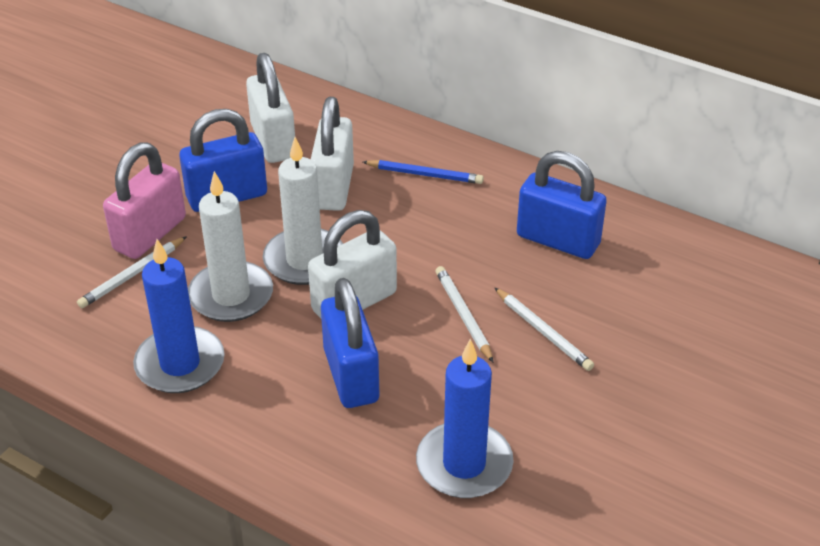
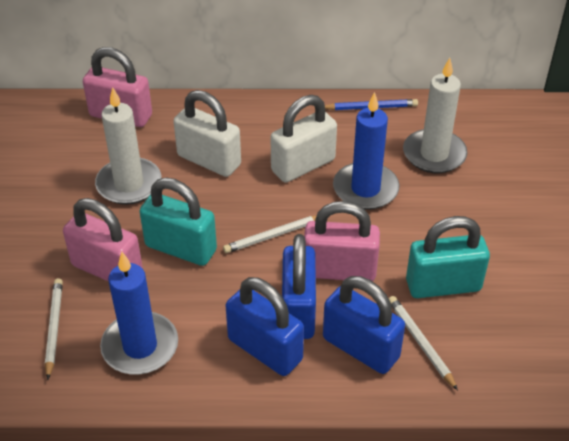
pink padlock: [103,142,186,259] = 1 -> [63,198,143,282] [83,47,152,127] [304,201,380,281] = 3
turquoise padlock: none = 0 -> [139,178,217,266] [406,216,490,298] = 2
white padlock: [246,53,295,163] [308,210,397,318] [311,97,354,211] = 3 -> [173,90,241,177] [271,95,337,183] = 2

